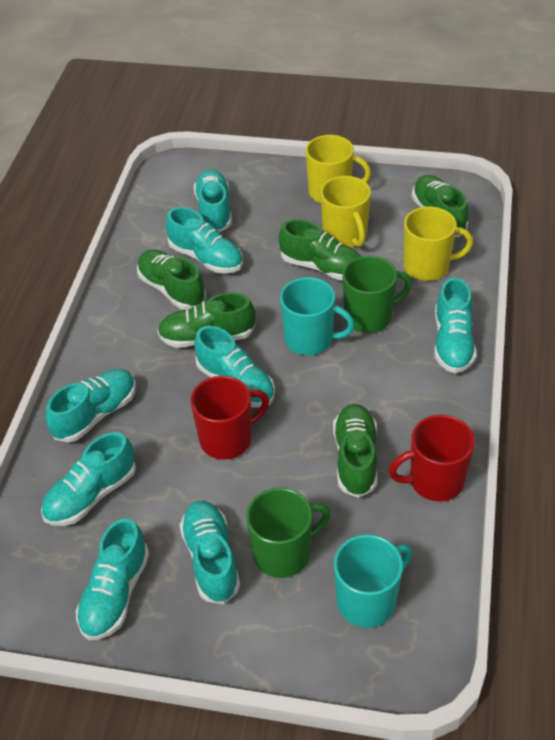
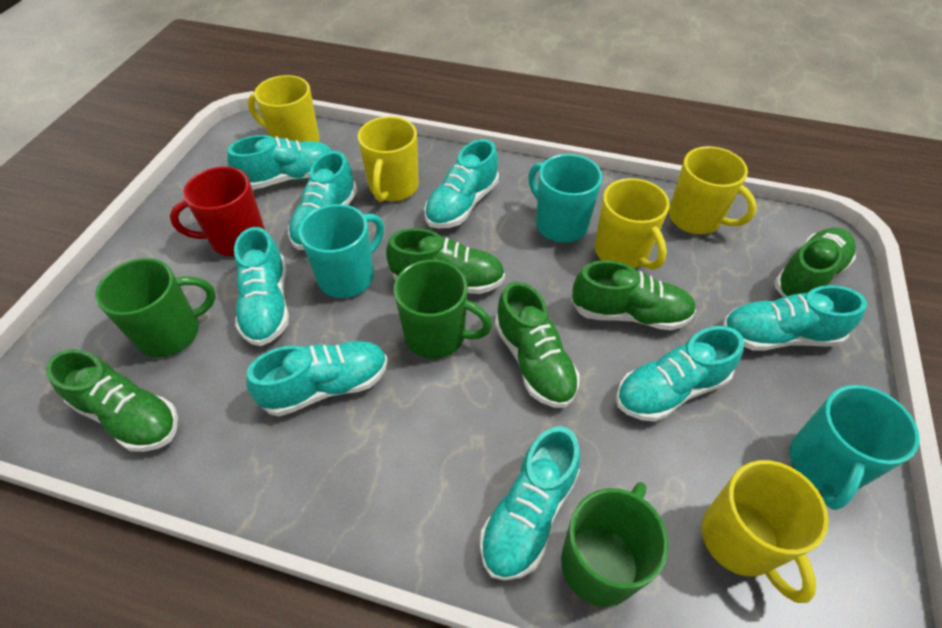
green mug: [246,488,331,578] [342,256,412,333] = 2 -> [95,258,216,358] [394,259,492,359] [561,482,669,607] = 3
red mug: [190,376,269,459] [389,415,475,501] = 2 -> [170,166,265,256] = 1
turquoise mug: [280,277,355,355] [334,534,412,628] = 2 -> [299,204,384,298] [528,154,602,243] [790,385,920,510] = 3
yellow mug: [306,135,371,203] [320,176,371,248] [404,206,473,281] = 3 -> [248,75,320,142] [358,116,419,202] [595,178,670,270] [669,146,757,234] [702,460,829,603] = 5

